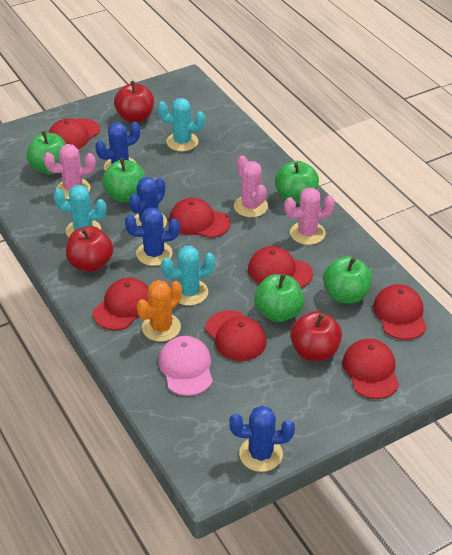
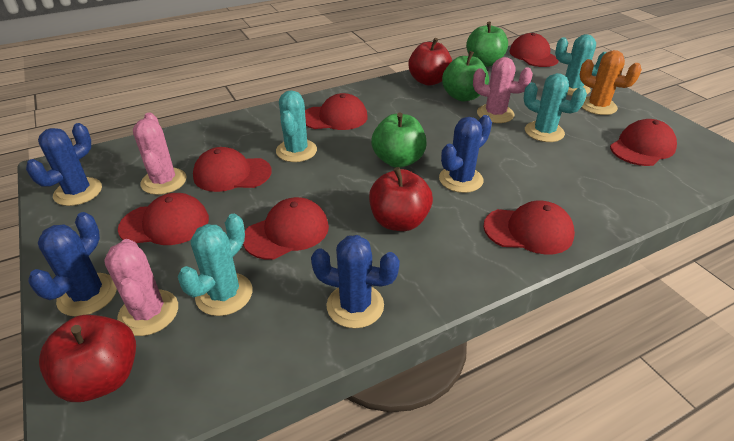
green apple: [27,131,66,175] [102,158,146,203] [254,274,304,322] [275,161,319,204] [323,256,372,304] = 5 -> [371,112,427,168] [442,51,489,101] [466,22,508,67] = 3
pink cap: [159,336,213,396] = 1 -> none = 0
turquoise cactus: [53,185,107,238] [158,98,205,151] [161,246,215,306] = 3 -> [178,214,253,316] [276,90,317,162] [523,73,587,142] [555,34,607,96] = 4

